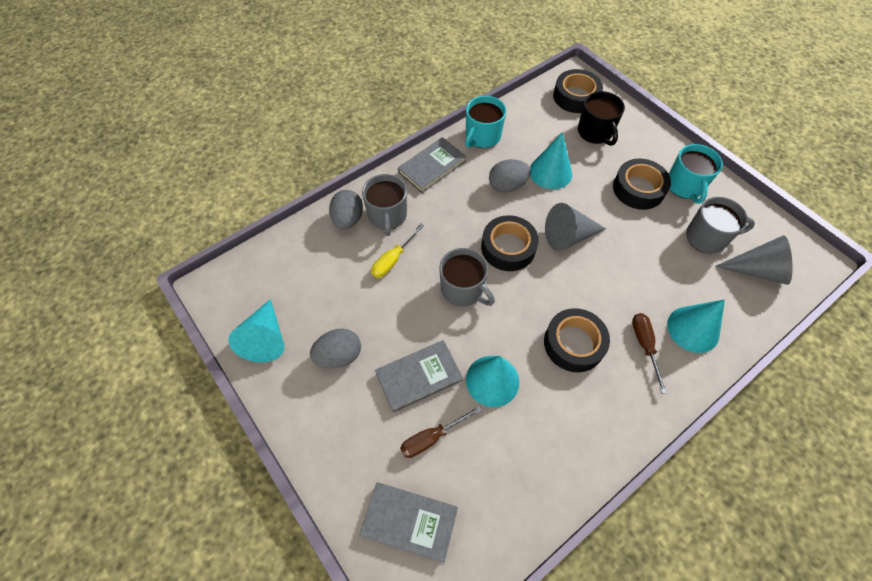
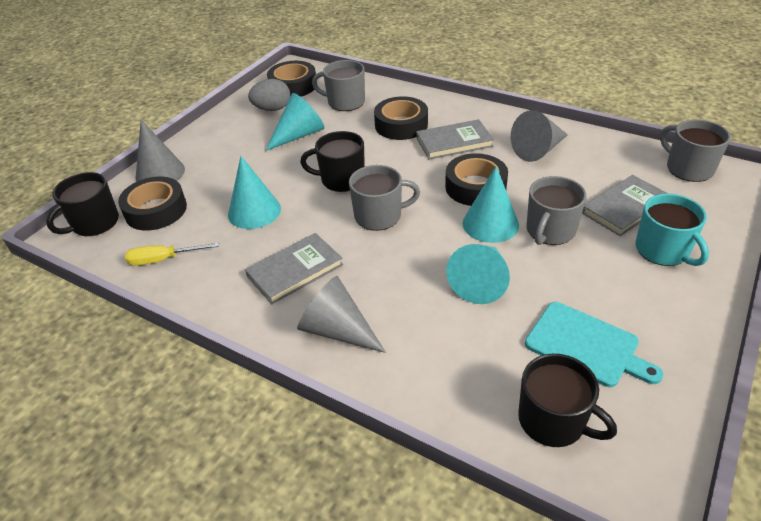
black mug: [578,91,625,146] = 1 -> [46,172,119,236] [300,131,365,192] [518,354,617,447] = 3
brown screwdriver: [400,406,482,458] [632,313,667,394] = 2 -> none = 0
grey cone: [545,203,606,251] [715,235,793,285] = 2 -> [136,120,185,182] [297,276,386,353] [511,110,568,162] = 3
grey egg: [310,328,361,368] [329,190,363,230] [489,159,531,193] = 3 -> [248,79,290,111] = 1
grey mug: [362,174,407,236] [439,248,495,307] [686,197,755,254] = 3 -> [312,60,365,111] [349,165,420,231] [526,176,587,245] [660,119,731,182] = 4
turquoise cutting board: none = 0 -> [525,302,663,387] = 1
turquoise mug: [465,96,506,148] [669,144,723,204] = 2 -> [635,194,709,266] = 1

